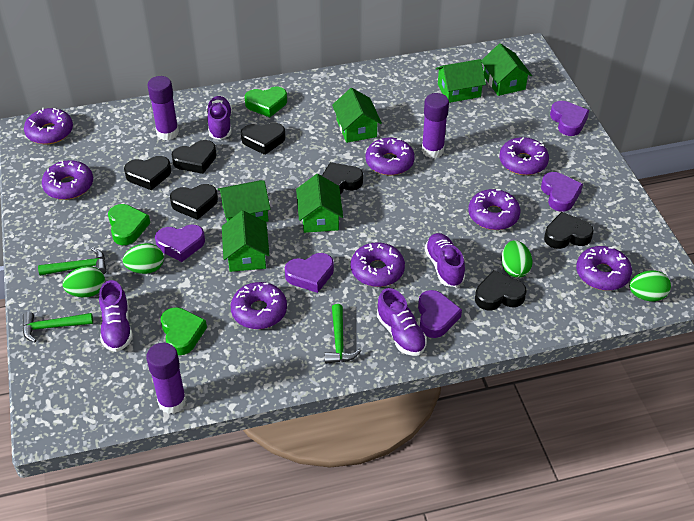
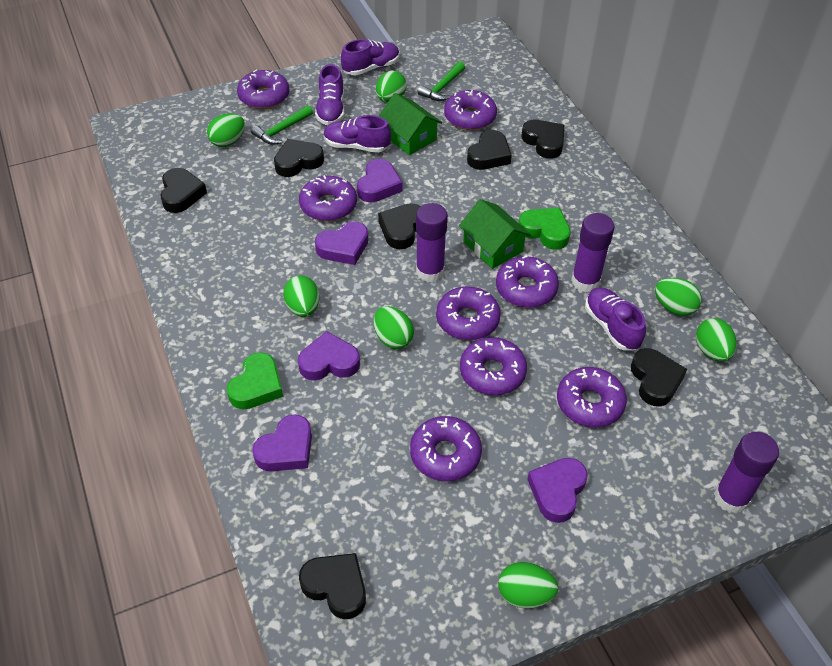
green egg: [63,266,105,297] [123,243,164,274] [501,240,533,278] [629,270,671,301] = 4 -> [207,113,245,147] [283,276,320,317] [374,306,414,349] [376,71,407,103] [498,562,558,609] [655,278,702,316] [696,318,737,362] = 7
green hammer: [23,312,93,342] [38,248,106,276] [324,304,361,364] = 3 -> [251,105,313,145] [417,61,465,101] = 2
green heart: [108,204,150,245] [161,307,207,355] [245,87,287,117] = 3 -> [227,352,283,410] [519,208,570,250] = 2
green house: [218,180,271,222] [222,210,270,272] [296,174,343,233] [332,88,382,143] [436,59,486,103] [481,43,532,96] = 6 -> [379,93,442,155] [459,199,531,269] = 2

